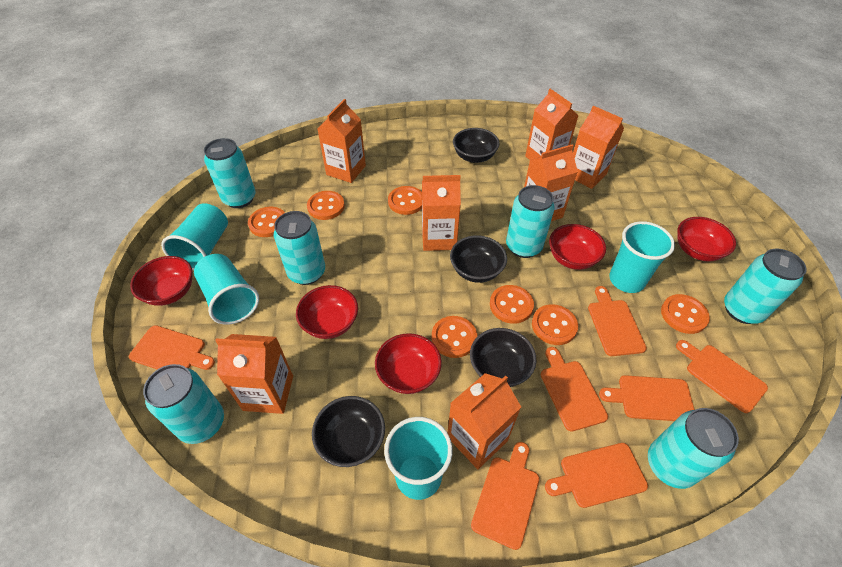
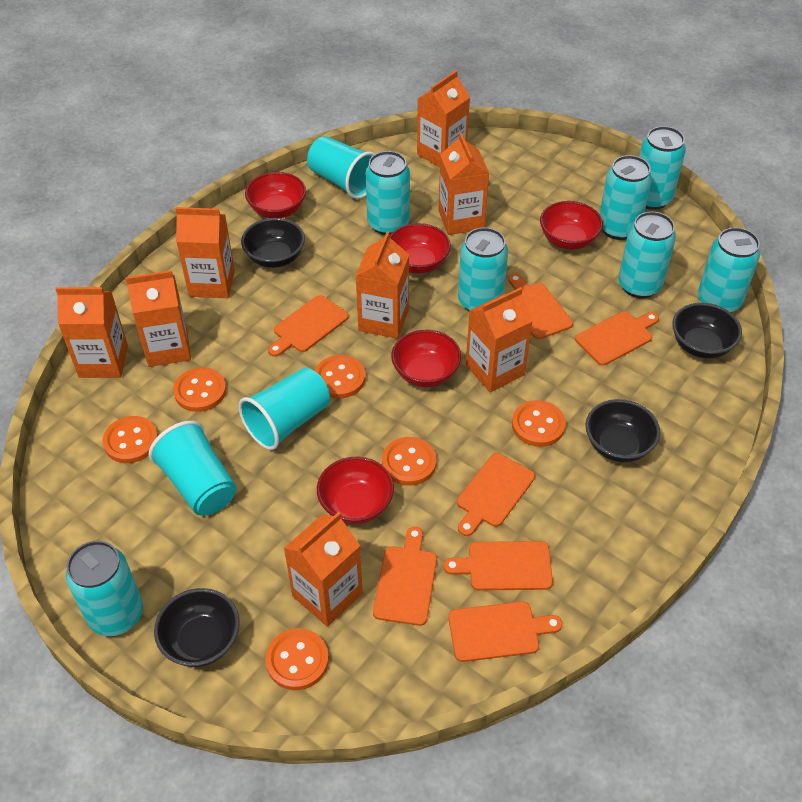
orange button: [248,207,285,237] [307,191,345,220] [388,186,422,215] [432,316,477,358] [490,285,534,324] [532,304,578,345] [661,294,710,334] = 7 -> [103,416,158,463] [173,367,226,412] [265,628,329,690] [315,355,365,399] [382,437,437,485] [512,400,566,447] = 6
orange carton: [215,334,293,414] [317,99,366,183] [422,175,461,251] [447,373,521,469] [524,144,578,221] [525,89,579,160] [573,106,624,189] = 7 -> [55,287,128,378] [126,270,191,367] [176,207,235,298] [284,512,363,627] [356,231,409,339] [417,70,470,167] [438,132,489,235] [466,287,533,392] = 8
turquoise can: [143,364,224,444] [204,138,256,208] [274,211,325,285] [506,185,555,258] [648,408,739,489] [724,249,807,324] = 6 -> [66,541,143,636] [366,151,410,236] [458,227,508,311] [599,155,652,240] [618,212,676,298] [639,126,686,210] [698,227,760,313] = 7
turquoise cup: [161,203,228,270] [194,254,259,325] [384,417,453,500] [609,221,675,293] = 4 -> [149,421,236,515] [238,368,330,450] [307,136,375,199] = 3

